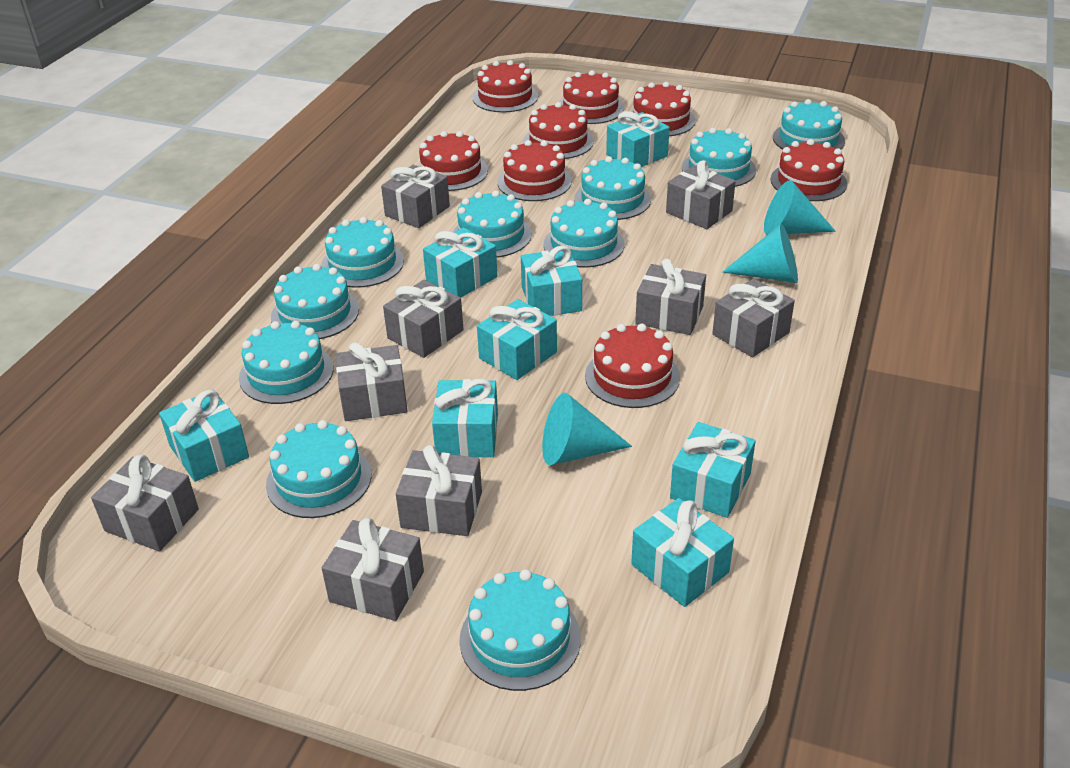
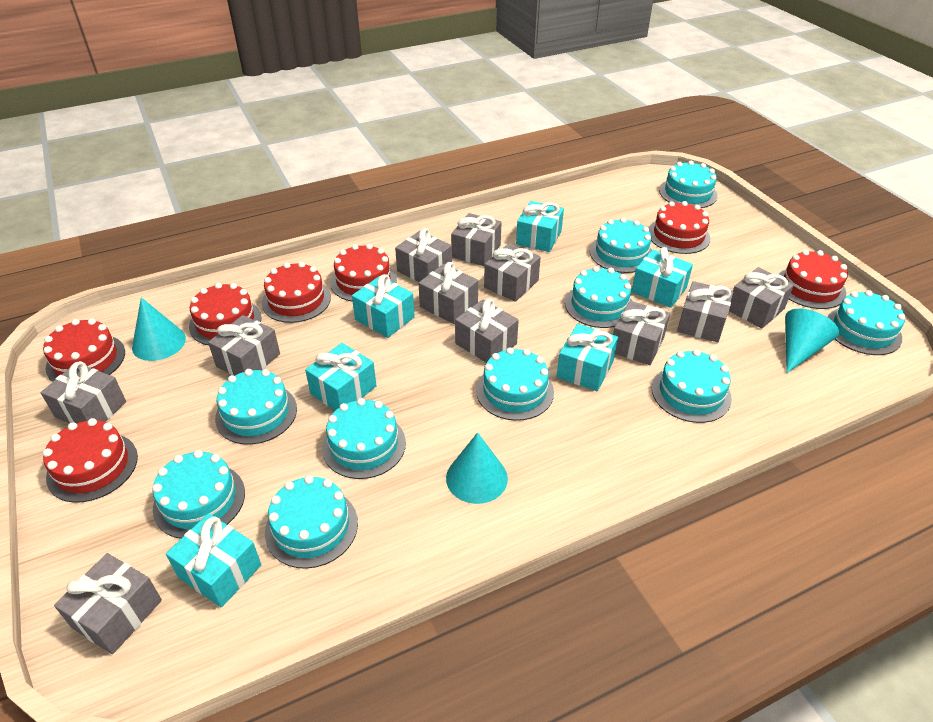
grey gift: [91,454,199,551] [322,518,424,621] [336,342,407,421] [381,165,450,228] [383,280,464,358] [396,445,482,536] [635,259,706,335] [666,160,736,229] [712,278,795,357] = 9 -> [41,361,126,423] [54,553,162,654] [208,315,280,376] [395,228,452,282] [419,262,478,324] [451,213,502,266] [455,299,519,363] [484,243,541,302] [613,301,670,365] [677,281,733,342] [729,267,794,329] = 11
red cake: [418,131,488,191] [472,60,538,112] [497,140,572,201] [523,102,594,159] [560,70,624,124] [585,323,680,408] [631,82,696,136] [771,139,848,201] = 8 -> [43,318,125,382] [43,418,138,503] [189,283,262,345] [262,262,331,323] [330,244,397,302] [649,201,710,254] [778,250,848,309] = 7
turquoise gift: [159,390,249,482] [423,228,498,297] [432,379,498,457] [477,299,557,380] [521,246,582,316] [606,111,670,167] [631,498,734,607] [670,422,756,518] = 8 -> [166,513,261,608] [305,343,376,411] [352,274,415,338] [516,201,564,252] [557,324,618,391] [631,247,693,308] = 6

